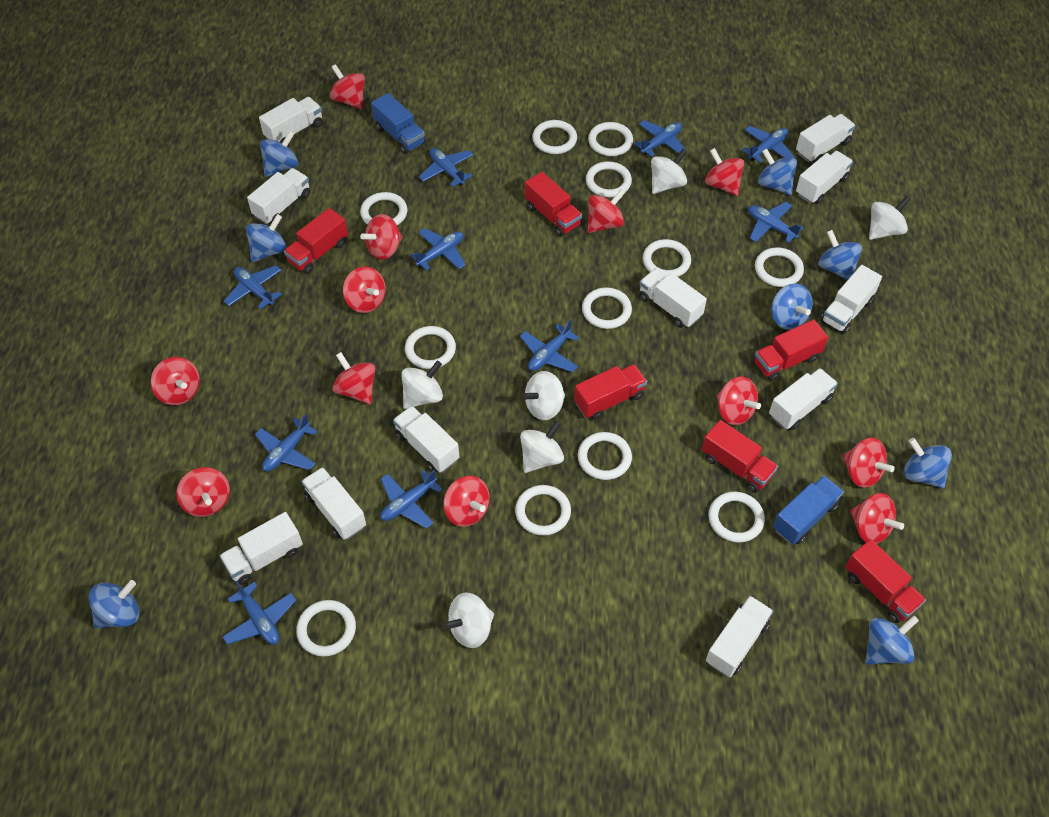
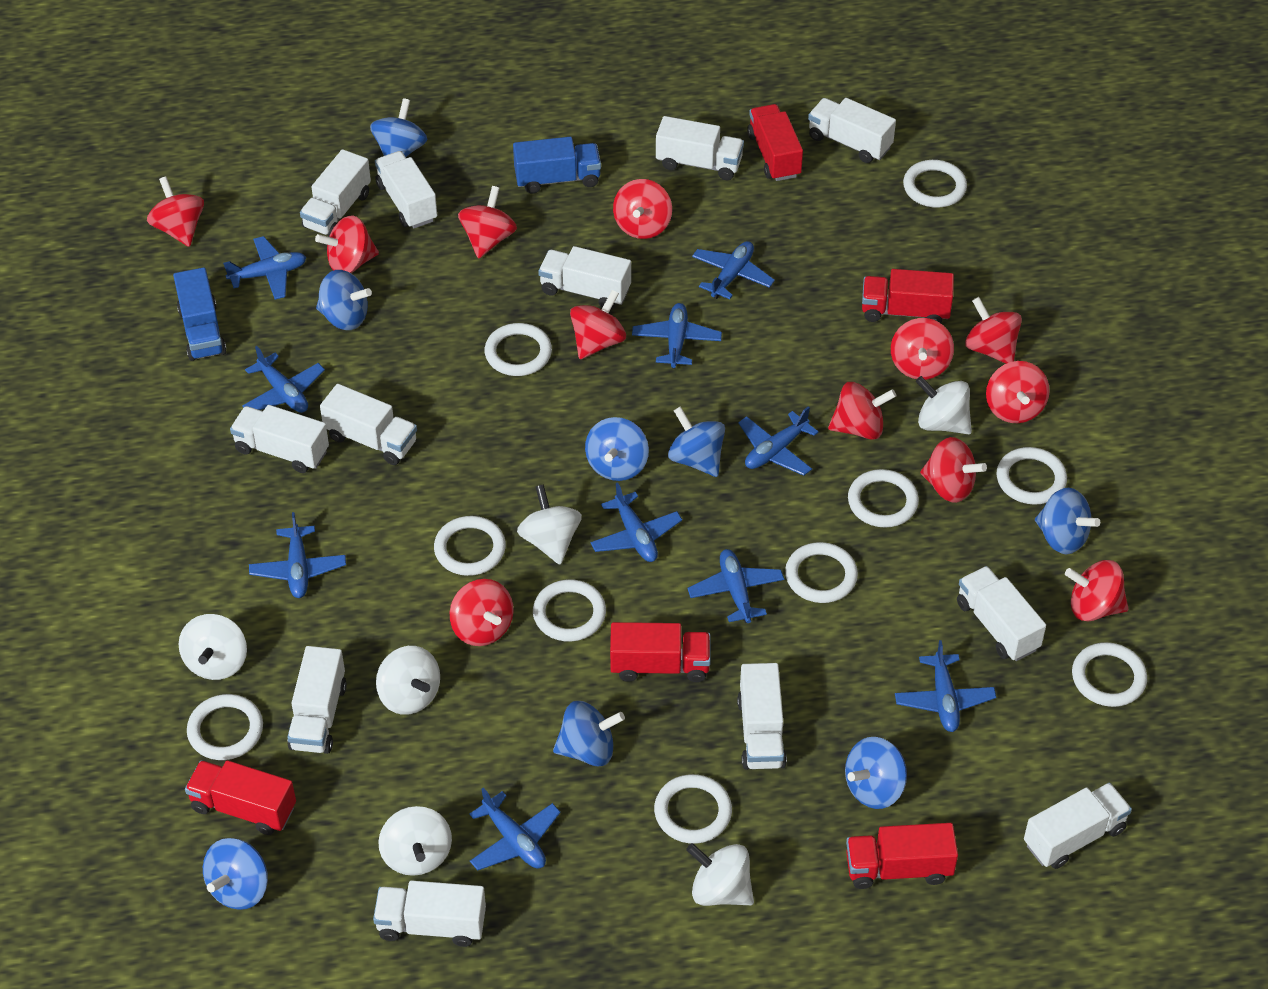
red truck: [284,208,348,274] [525,172,582,237] [574,364,647,420] [702,420,778,493] [754,320,828,381] [846,539,926,623] = 6 -> [185,760,296,835] [610,622,711,682] [747,104,803,181] [846,823,958,889] [862,269,954,323] = 5
white ring: [296,600,356,657] [360,192,407,225] [405,326,456,369] [515,485,571,536] [532,120,577,154] [578,432,632,480] [582,287,632,329] [586,161,632,197] [588,122,633,156] [643,239,691,277] [708,491,765,543] [755,247,804,287] = 12 -> [187,694,263,760] [434,516,506,576] [485,323,552,376] [533,579,606,641] [654,774,732,844] [785,542,858,603] [848,469,919,528] [903,160,967,208] [997,447,1067,505] [1072,642,1147,707] = 10
white truck: [220,512,303,585] [247,168,310,224] [259,97,323,143] [301,467,366,540] [393,406,459,473] [639,269,707,328] [706,596,773,677] [769,368,838,430] [796,114,856,163] [796,151,853,204] [821,265,882,334] = 11 -> [230,405,329,473] [287,646,347,754] [300,149,371,236] [320,384,417,465] [373,880,486,947] [375,151,437,228] [538,246,631,309] [656,116,744,180] [737,663,787,769] [808,98,896,163] [957,566,1046,661] [1024,783,1132,869] = 12

